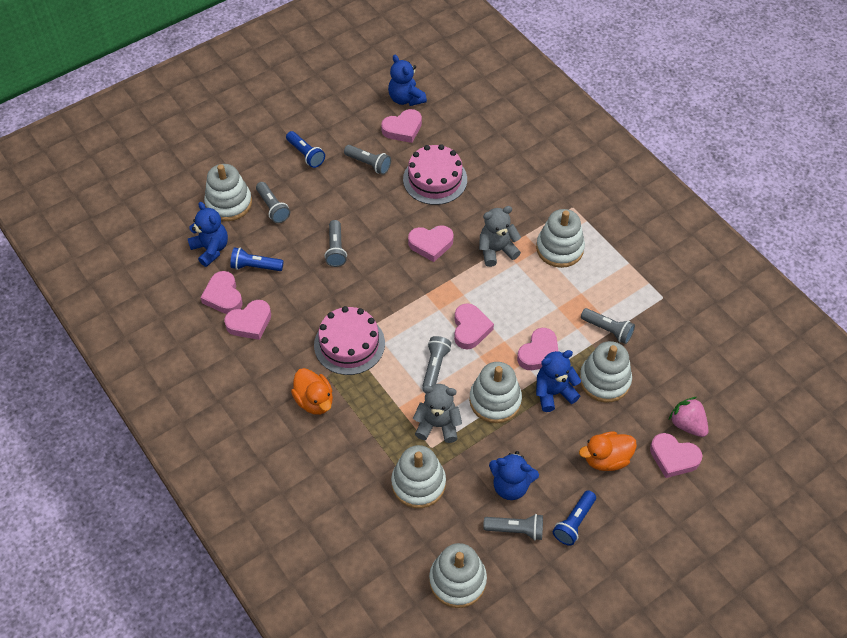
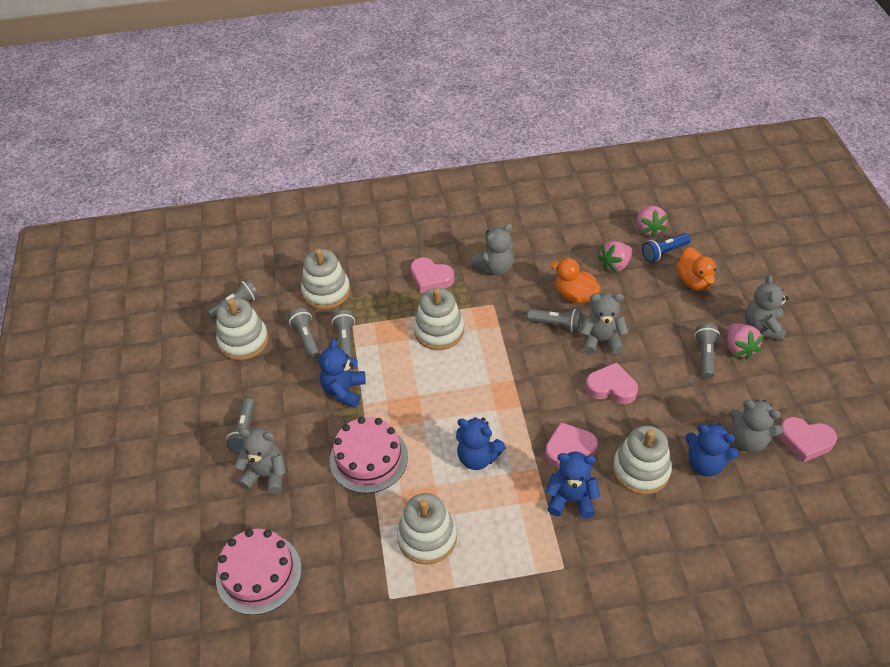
blue flashlight: [230,247,284,271] [286,131,325,168] [553,490,596,546] = 3 -> [642,233,691,262] = 1
grey teddy bear: [413,384,462,443] [479,206,521,267] = 2 -> [234,428,286,494] [471,223,514,275] [580,293,628,355] [730,399,783,453] [745,275,789,341] = 5
pink heart: [200,271,243,314] [224,300,271,340] [381,109,422,143] [408,225,454,262] [454,303,494,349] [517,328,559,370] [650,433,703,478] = 7 -> [411,257,454,293] [545,422,598,468] [586,362,638,404] [779,417,837,463] = 4
pink strawberry: [669,397,709,437] = 1 -> [597,241,633,273] [637,206,668,238] [727,323,764,360] = 3
white stacking toy: [204,164,252,221] [391,445,446,508] [429,543,487,608] [469,362,522,423] [536,209,585,268] [579,341,632,403] = 6 -> [216,298,268,360] [301,249,350,309] [397,493,457,565] [414,288,464,350] [613,425,672,495] = 5

